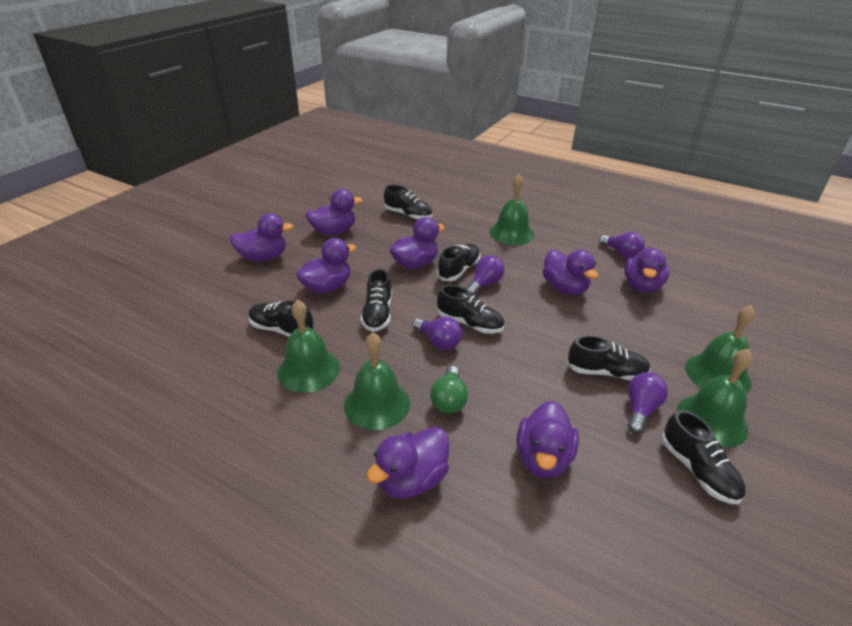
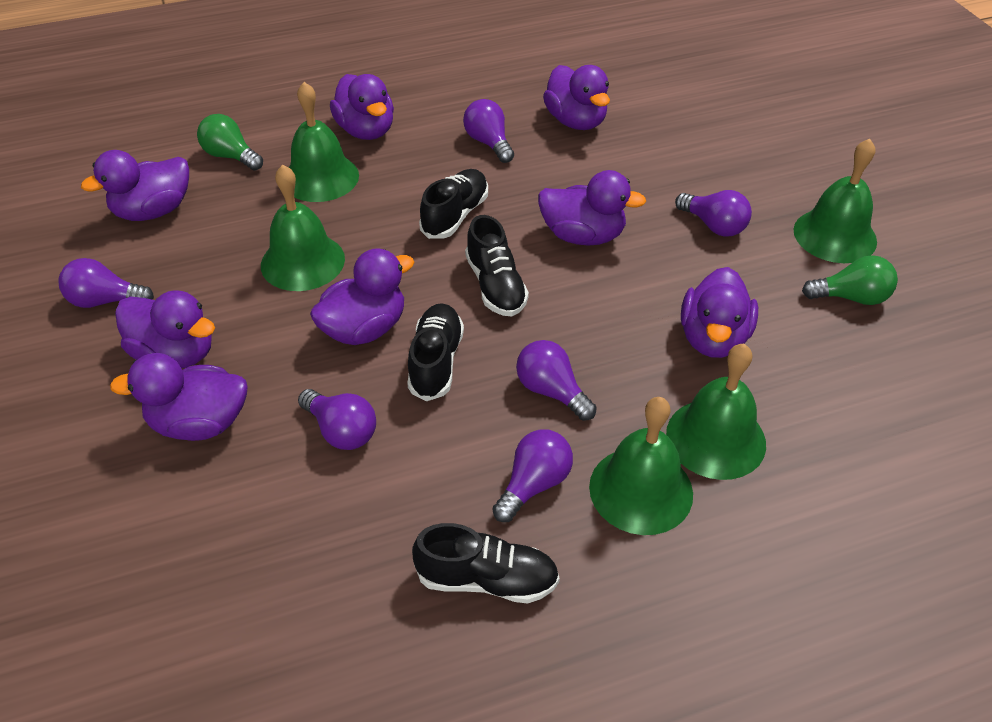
black shoe: [249,301,314,337] [360,269,392,332] [384,185,433,220] [437,244,480,281] [437,285,504,334] [567,335,651,380] [661,410,746,504] = 7 -> [407,303,464,401] [412,523,560,604] [419,169,488,239] [465,215,529,317] = 4
green light bulb: [430,366,468,414] = 1 -> [197,114,263,171] [802,255,898,305] = 2
purple light bulb: [412,317,462,350] [465,255,505,295] [599,232,645,258] [628,372,668,433] = 4 -> [58,258,154,308] [298,389,376,450] [463,99,514,163] [492,429,573,522] [516,340,597,421] [675,190,752,237] = 6

